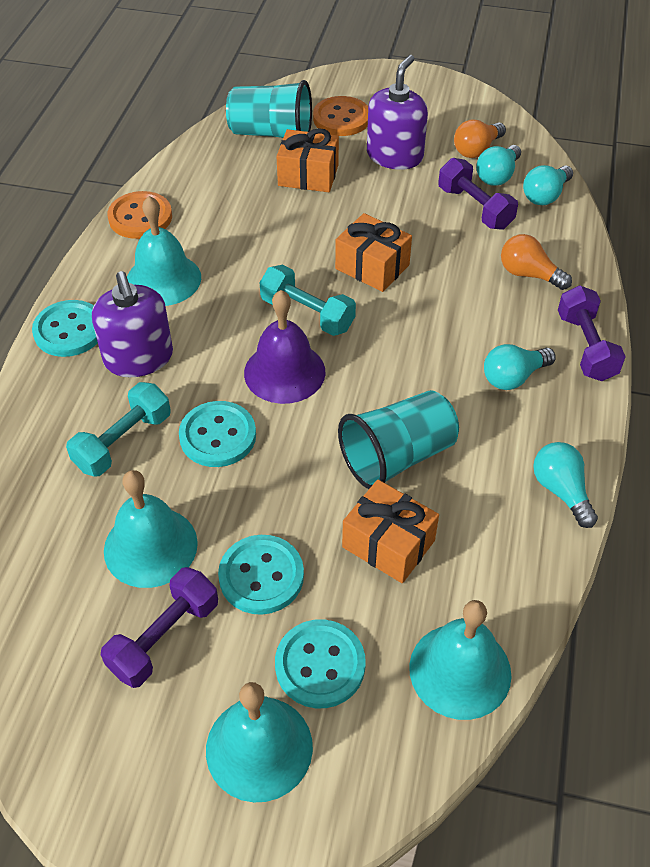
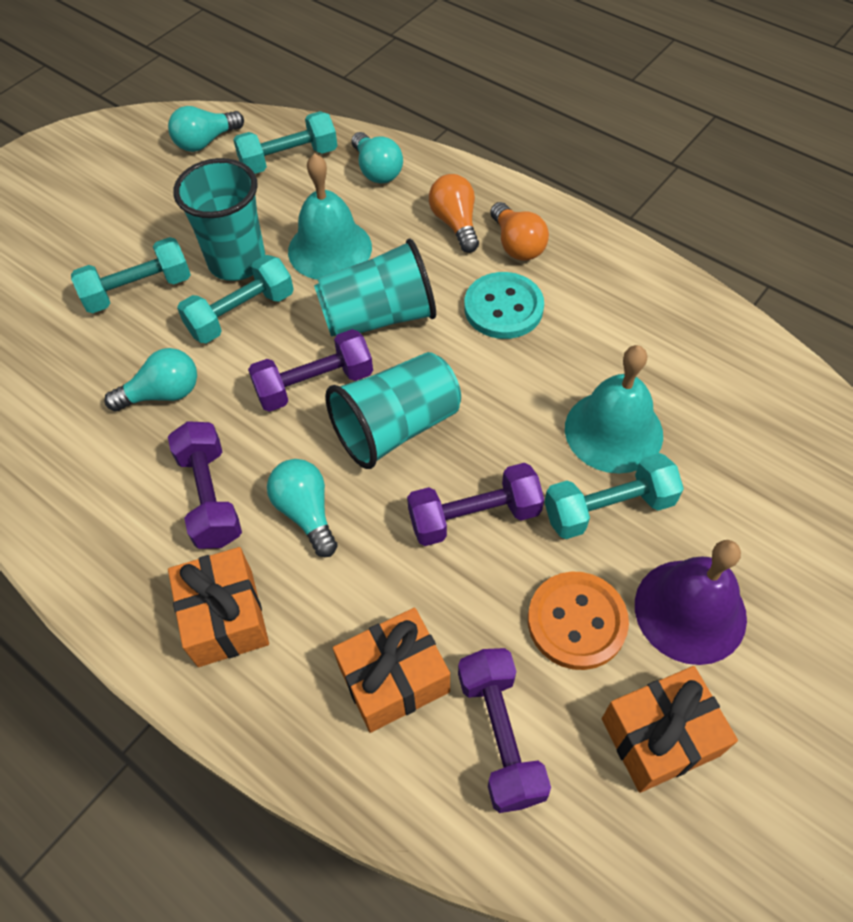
orange button: [108,191,172,239] [313,96,368,136] = 2 -> [528,572,629,670] = 1
purple dumbbell: [101,567,218,688] [438,158,518,230] [558,285,626,381] = 3 -> [168,421,242,549] [248,329,373,412] [407,463,544,546] [458,648,551,813] = 4
purple soap dispenser: [92,271,173,377] [367,55,428,170] = 2 -> none = 0
turquoise bell: [104,470,198,588] [127,196,201,306] [206,682,313,802] [409,600,512,720] = 4 -> [288,153,372,280] [565,345,663,474] = 2
turquoise button: [32,300,98,357] [179,401,256,467] [218,535,304,615] [275,619,366,708] = 4 -> [464,272,544,339] = 1
turquoise cup: [226,80,312,138] [338,390,459,489] = 2 -> [173,158,265,281] [314,238,436,337] [325,352,461,469] = 3
turquoise dumbbell: [66,382,171,477] [260,265,356,336] = 2 -> [71,237,191,313] [177,255,294,343] [233,111,337,174] [544,453,684,539] = 4

